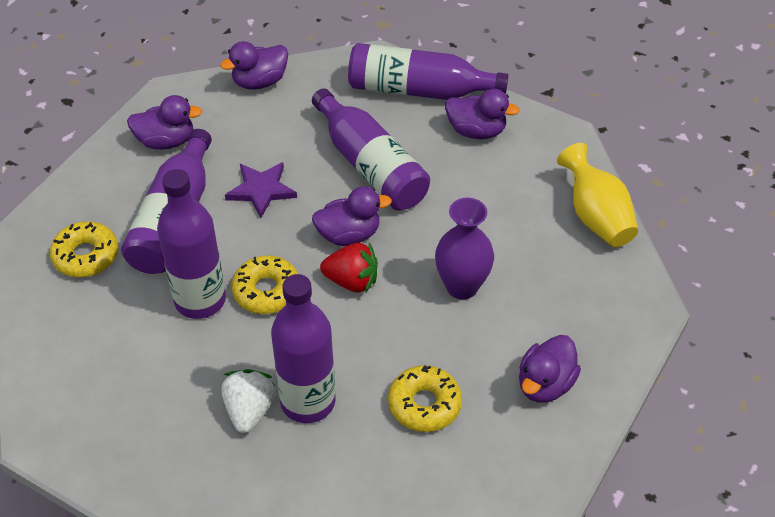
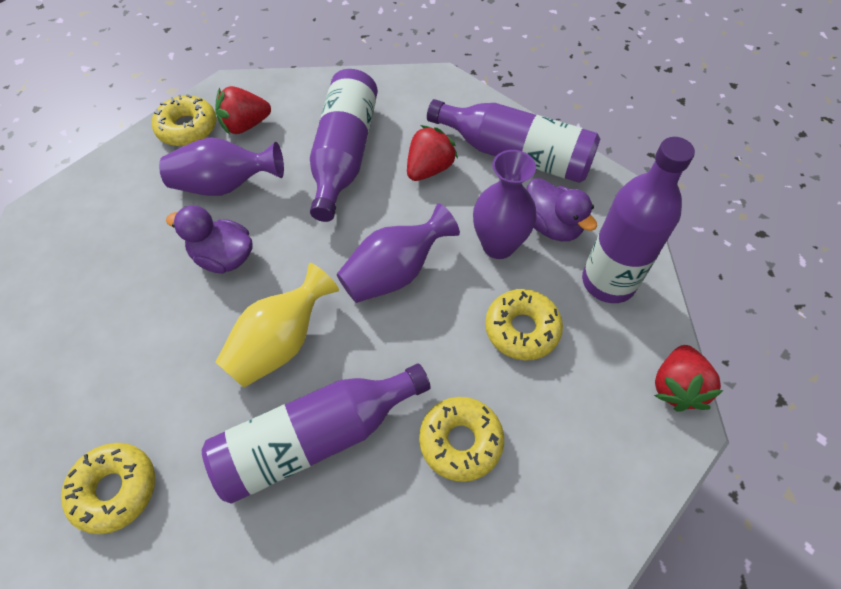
purple bottle: [121,129,212,274] [157,169,226,319] [271,274,335,423] [312,88,430,211] [348,43,509,100] = 5 -> [202,364,430,504] [310,69,378,222] [427,99,600,183] [582,137,695,303] = 4
purple duck: [127,95,203,149] [220,41,288,90] [312,186,392,246] [445,89,519,139] [519,335,581,403] = 5 -> [166,205,253,274] [526,178,597,241] = 2
purple star: [225,162,297,218] = 1 -> none = 0
purple vase: [435,198,494,300] = 1 -> [159,137,284,196] [337,203,460,303] [473,150,536,259] = 3
red strawberry: [320,242,378,294] = 1 -> [215,86,271,135] [407,125,458,181] [654,345,724,412] = 3
white strawberry: [221,369,275,433] = 1 -> none = 0
yellow donut: [50,221,118,277] [231,255,298,314] [388,365,462,432] = 3 -> [61,443,155,534] [152,94,217,146] [419,397,504,482] [485,289,563,360] = 4

